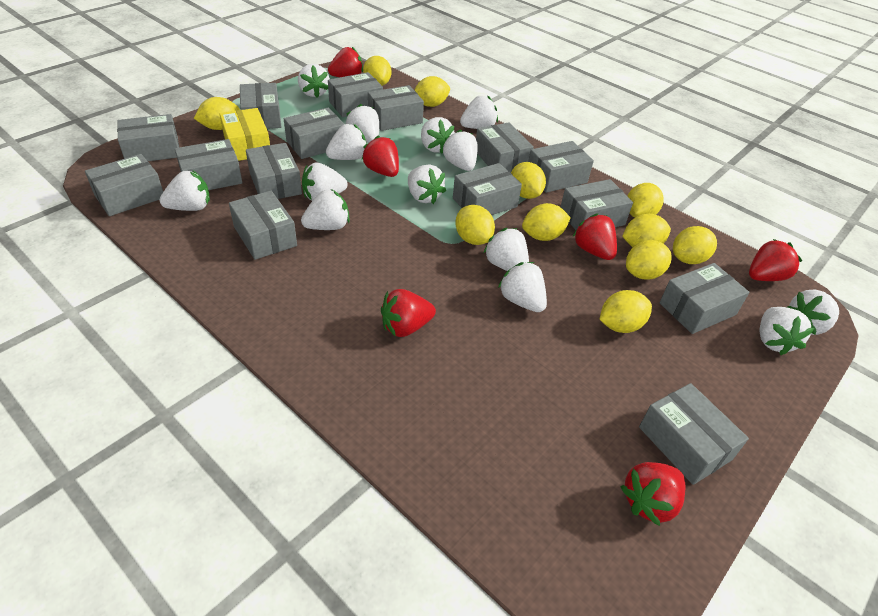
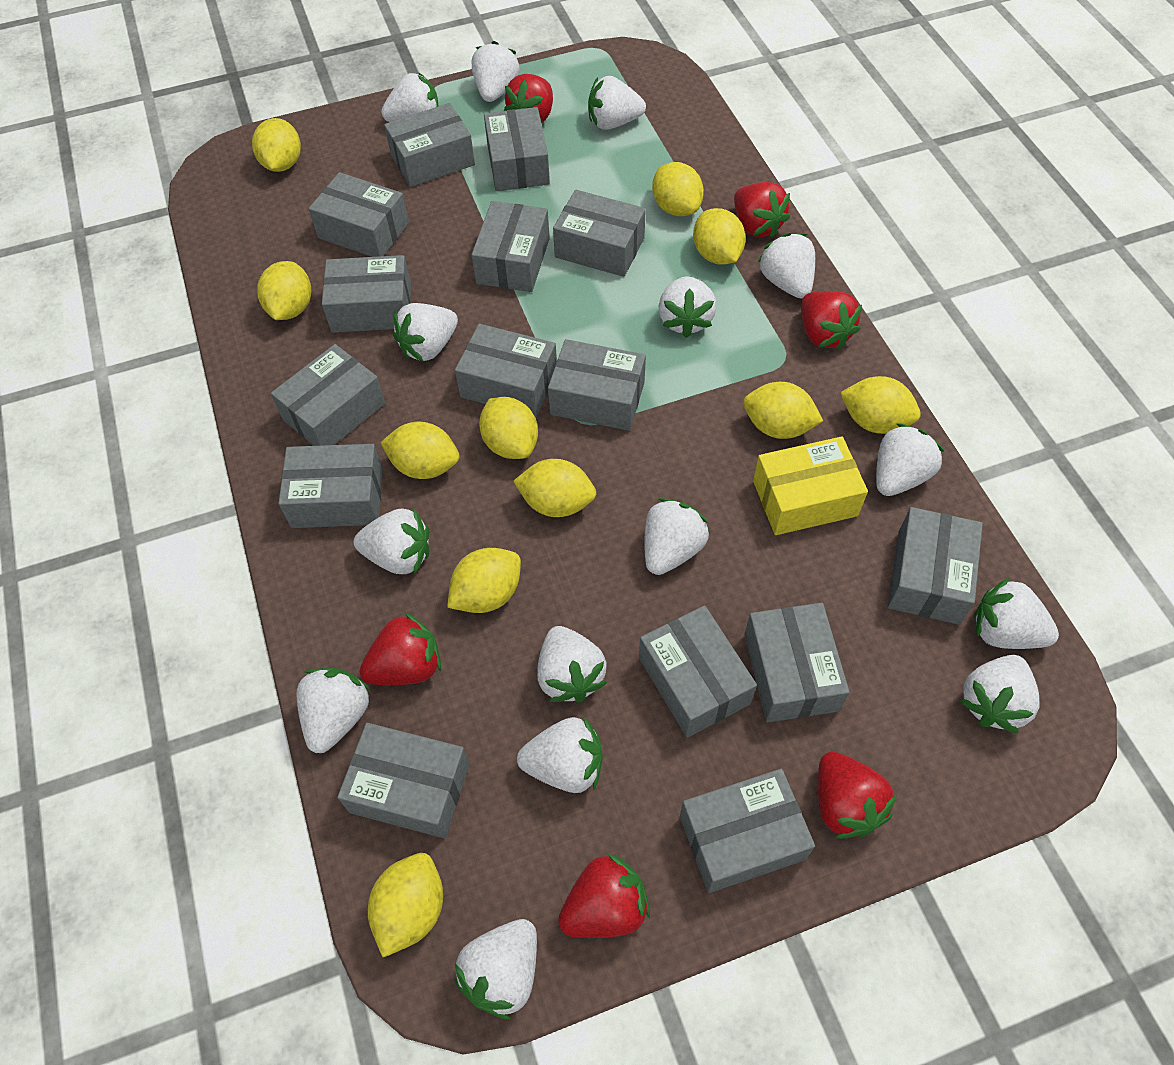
white strawberry: [159,170,210,211] [298,64,330,98] [301,189,350,230] [302,162,348,201] [326,124,367,160] [346,104,379,143] [408,165,446,204] [421,117,455,154] [442,129,478,171] [460,96,498,129] [484,228,529,271] [498,262,547,312] [759,307,814,355] [787,289,839,335] = 14 -> [296,668,371,753] [354,509,429,574] [381,72,438,122] [393,303,458,362] [454,919,537,1019] [472,41,520,102] [517,717,603,793] [537,626,607,702] [588,76,646,130] [644,498,710,575] [659,276,717,338] [758,233,815,298] [876,423,945,496] [960,655,1039,733] [974,577,1059,649] = 15

